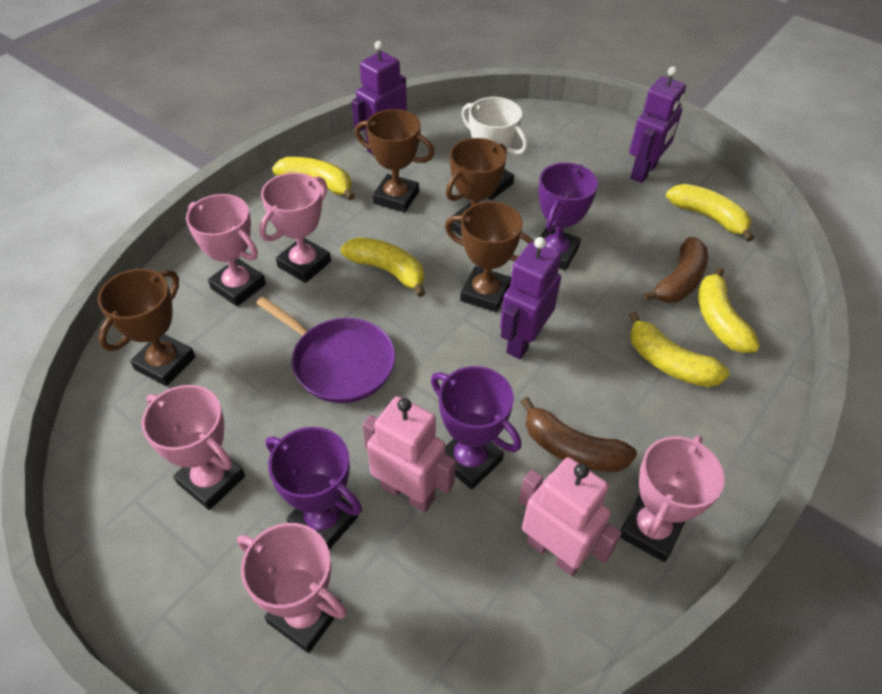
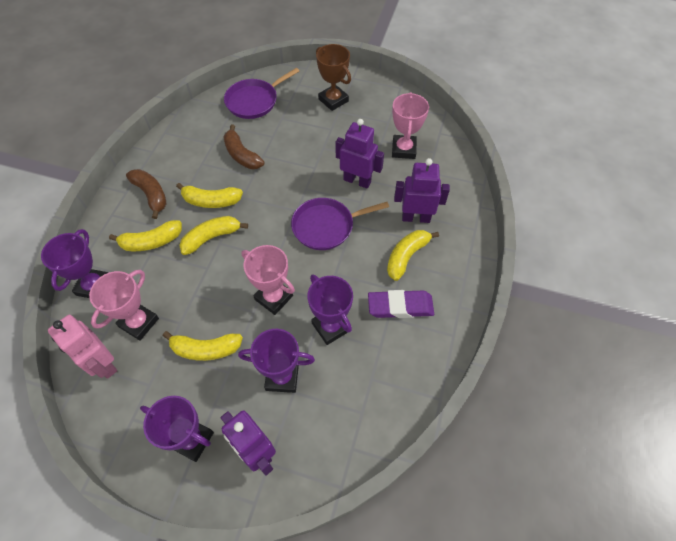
brown trophy: [98,269,195,386] [355,109,435,213] [445,201,534,312] [446,138,507,237] = 4 -> [316,44,351,111] = 1
pink robot: [363,396,456,513] [519,457,622,576] = 2 -> [48,315,117,379] = 1
pink trophy: [141,385,245,510] [186,194,266,306] [237,523,347,653] [259,173,331,283] [620,435,725,562] = 5 -> [89,270,159,341] [242,245,295,315] [392,92,429,159] = 3
purple eraser: none = 0 -> [368,290,434,318] = 1
purple pan: [256,297,396,403] = 1 -> [224,68,300,119] [291,198,389,250] = 2
purple trophy: [265,427,362,549] [431,366,521,490] [539,163,598,271] = 3 -> [41,229,109,298] [140,396,214,462] [238,329,315,393] [307,274,353,345] = 4
white trophy: [461,97,528,200] = 1 -> none = 0

